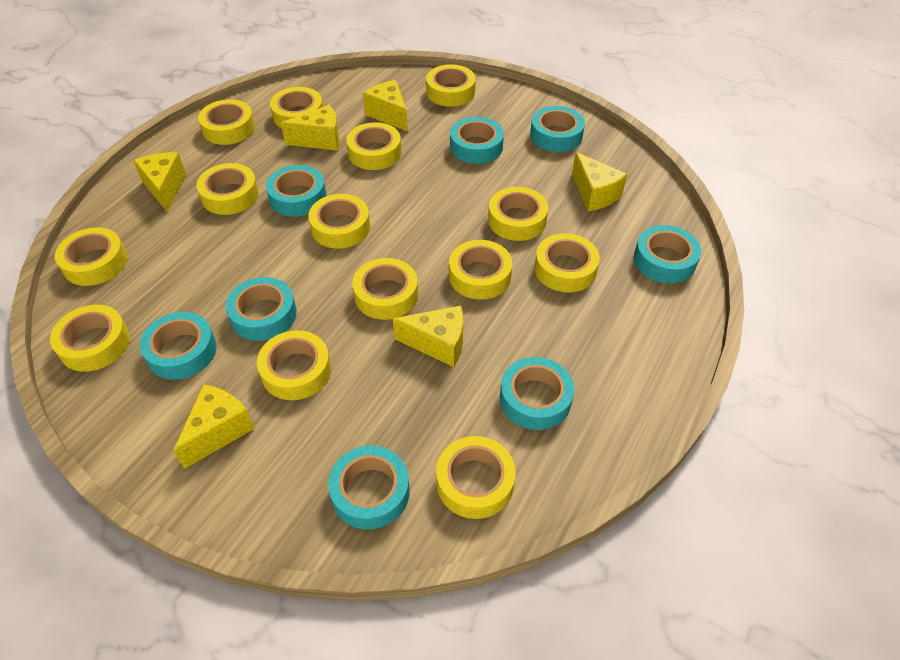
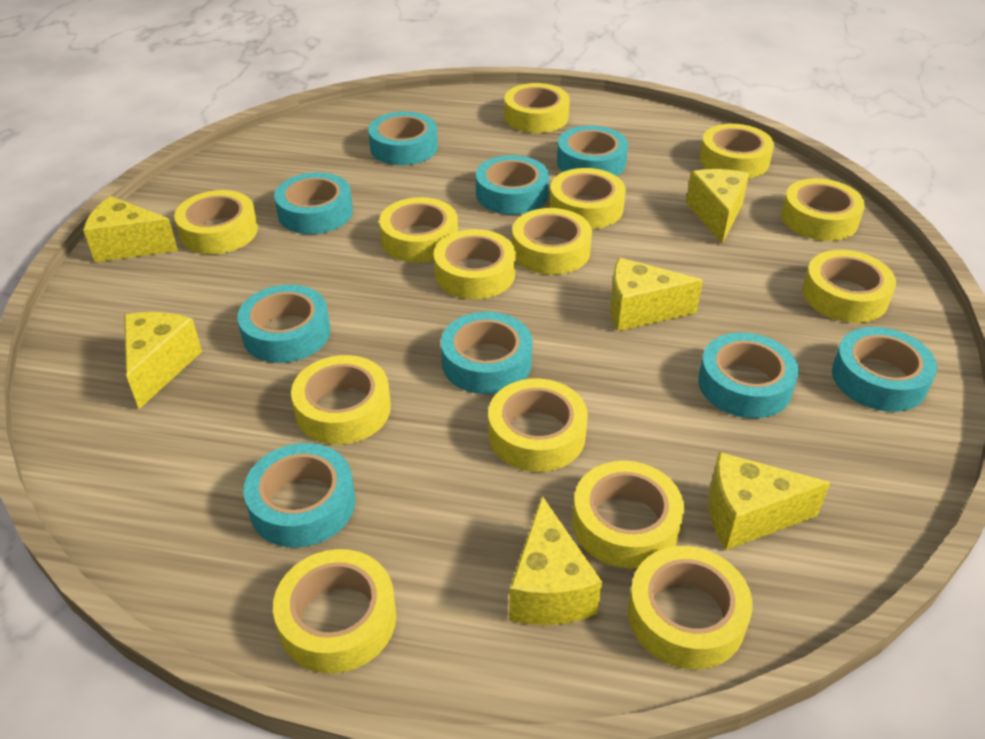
turquoise tape: [140,312,217,380] [226,277,297,341] [266,165,326,217] [328,446,410,530] [450,117,504,164] [500,357,574,430] [530,106,585,152] [634,225,701,283] = 8 -> [237,285,331,363] [244,443,355,548] [274,172,353,234] [368,112,438,165] [441,312,533,394] [476,155,549,215] [557,126,628,176] [698,333,799,418] [832,327,937,412] = 9

